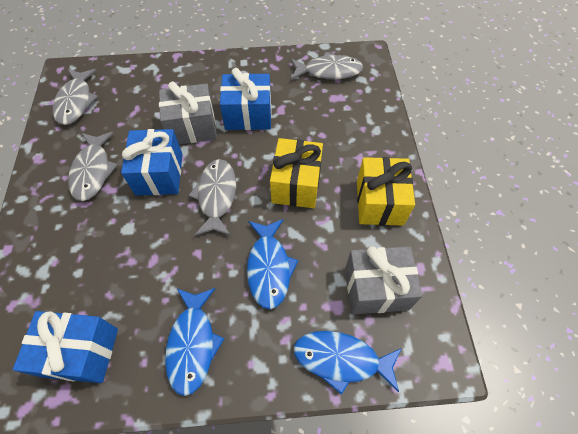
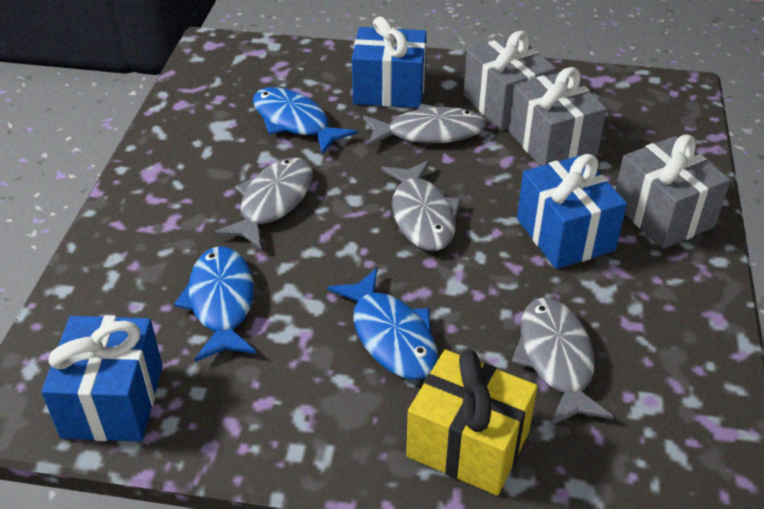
grey gift: [159,81,217,144] [345,246,422,314] = 2 -> [463,31,556,131] [508,67,607,166] [615,134,731,249] = 3
yellow gift: [270,138,323,208] [357,157,415,225] = 2 -> [406,350,537,496] = 1

